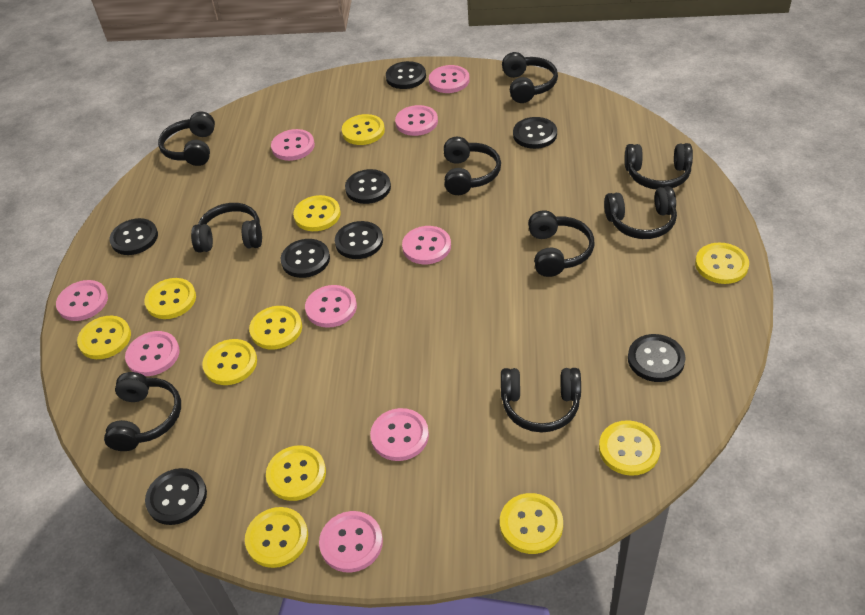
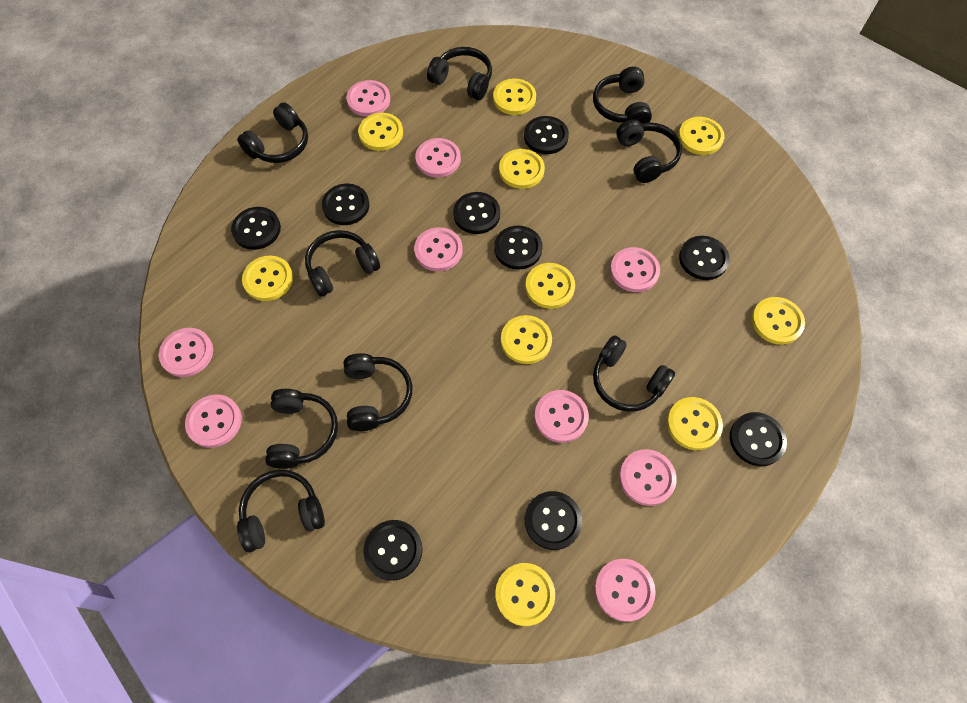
black button: [110,218,158,255] [145,468,207,525] [281,239,330,278] [335,221,383,259] [345,169,391,204] [386,61,426,89] [513,117,557,149] [628,334,686,382] = 8 -> [231,207,281,250] [322,184,369,225] [363,520,422,581] [453,192,500,234] [494,226,543,270] [524,116,569,154] [525,491,582,550] [679,236,730,280] [730,412,787,466] = 9
yellow button: [77,316,131,359] [144,278,196,319] [202,339,257,385] [245,507,308,568] [249,306,302,350] [266,445,326,501] [293,195,341,231] [342,114,385,145] [500,493,563,554] [599,420,661,476] [695,243,749,284] = 11 -> [242,255,293,301] [358,113,403,151] [493,78,536,115] [495,563,555,626] [499,149,545,189] [501,315,552,364] [525,263,575,309] [667,397,723,450] [678,117,724,155] [752,297,805,345] = 10

